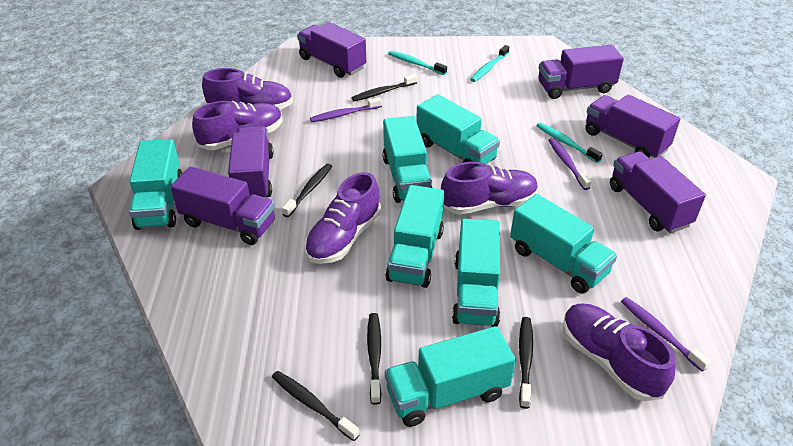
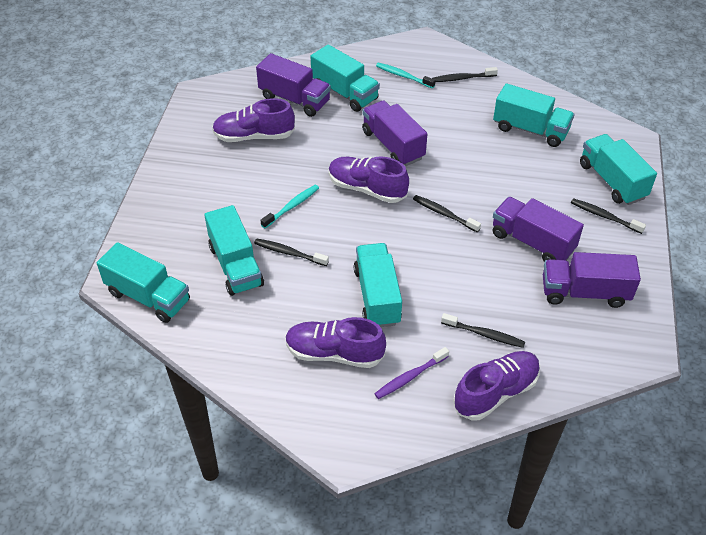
purple shoe: [192,101,282,150] [202,68,293,110] [304,172,381,264] [441,162,538,215] [563,304,675,401] = 5 -> [212,98,295,142] [285,317,386,368] [329,157,409,203] [453,351,540,420] = 4
purple toothbrush: [310,97,382,122] [548,138,591,190] [621,297,711,372] = 3 -> [374,347,449,399] = 1
purple truck: [171,166,275,245] [228,126,274,197] [297,22,366,78] [538,45,624,99] [585,95,680,158] [610,151,706,233] = 6 -> [256,53,331,117] [362,100,427,166] [493,197,584,262] [543,252,641,308] = 4
turquoise toothbrush: [388,51,447,75] [470,45,509,82] [536,123,603,163] = 3 -> [261,185,319,228] [376,63,435,89] = 2
turquoise truck: [129,139,183,230] [383,116,433,203] [385,185,444,288] [385,326,516,427] [416,94,500,164] [452,218,500,327] [510,194,617,294] = 7 -> [97,242,190,323] [204,205,264,296] [310,44,380,112] [354,243,402,327] [493,83,575,147] [580,134,657,205] = 6

